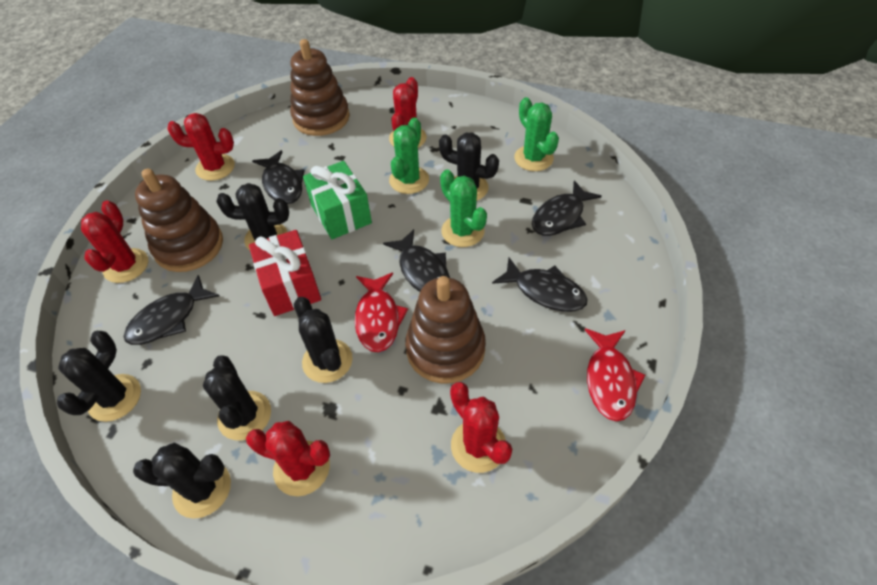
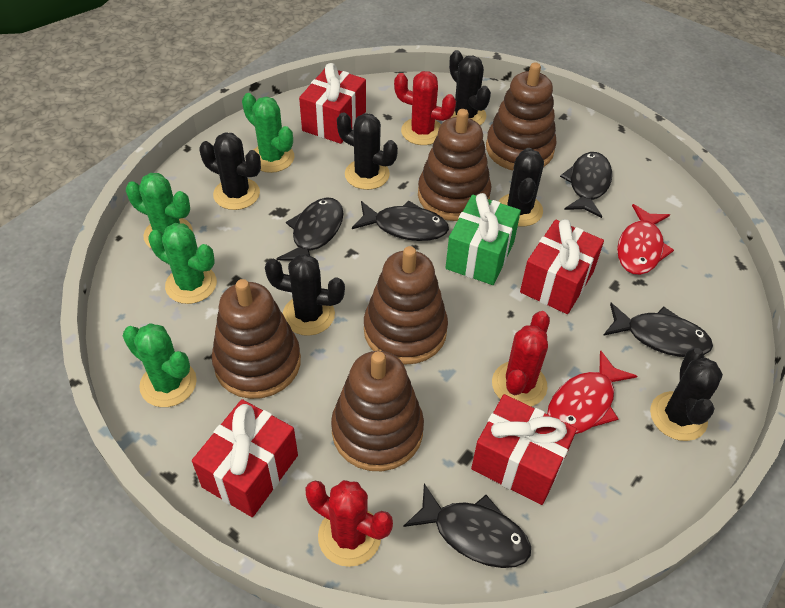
brown stacking toy: [135,169,223,272] [290,39,350,136] [405,276,486,384] = 3 -> [212,279,301,399] [331,351,424,471] [364,246,448,365] [418,109,491,221] [486,62,556,170] = 5
green cactus: [389,117,429,194] [440,169,487,247] [514,97,559,171] = 3 -> [123,323,197,407] [126,173,193,249] [148,223,217,304] [242,93,294,173] = 4
red cactus: [81,201,148,283] [167,113,235,181] [246,421,330,496] [389,77,427,148] [450,382,513,473] = 5 -> [305,480,393,567] [394,71,456,145] [492,311,550,407] = 3
red gift: [249,230,321,316] = 1 -> [192,399,298,517] [299,63,366,144] [471,394,577,505] [520,219,604,314] = 4

